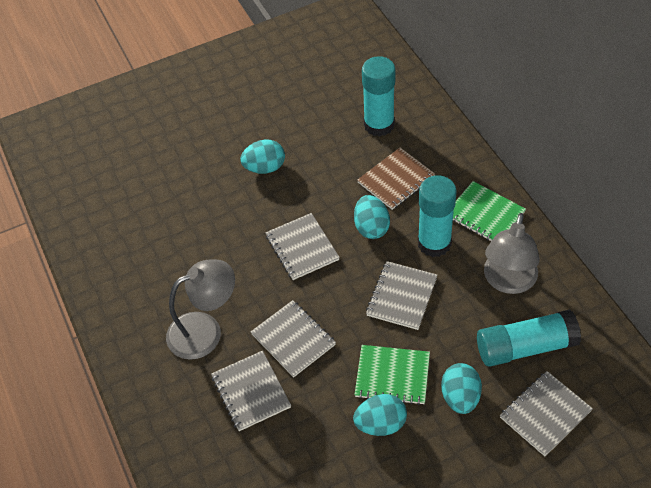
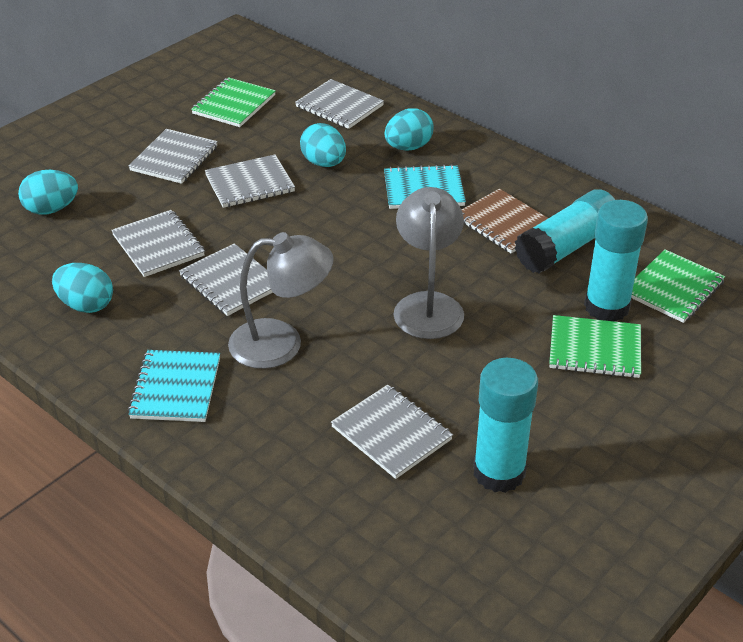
green notebook: [354,345,430,405] [453,181,526,241] = 2 -> [191,77,276,127] [549,315,641,378] [631,249,725,323] = 3
grey notebook: [211,351,291,431] [251,300,336,377] [266,213,340,280] [366,261,438,330] [500,371,593,457] = 5 -> [111,210,205,277] [129,129,218,184] [179,243,273,316] [205,155,295,208] [295,79,384,129] [331,385,453,479] = 6
turquoise notebook: none = 0 -> [128,350,220,422] [384,164,466,209] = 2

